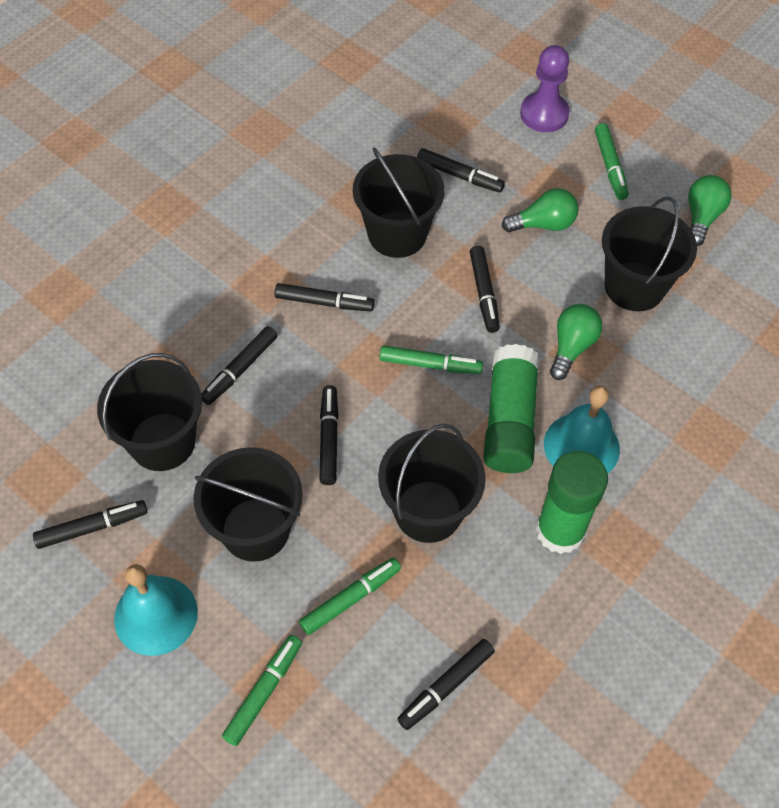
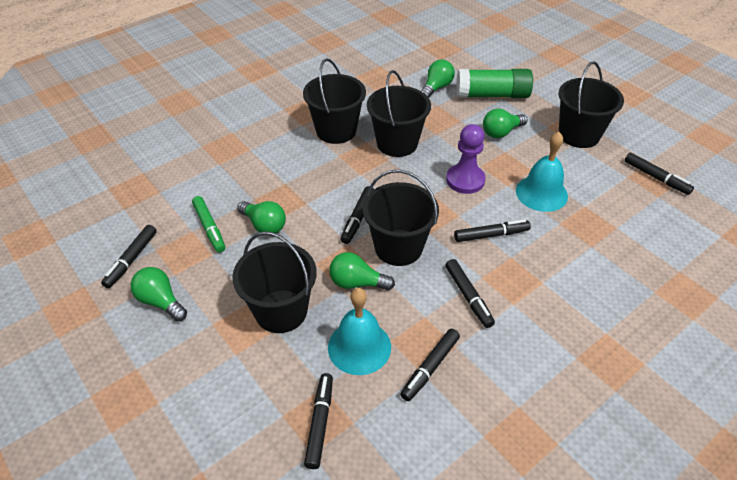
green glue stick: [483,344,540,473] [536,451,608,554] = 2 -> [456,69,533,98] = 1
green light bulb: [502,188,578,232] [550,304,602,380] [688,175,732,246] = 3 -> [130,267,187,321] [237,201,286,233] [329,252,395,290] [421,59,455,98] [483,109,528,138] = 5
green marker: [222,635,302,746] [299,558,401,635] [380,345,483,374] [595,123,629,200] = 4 -> [192,196,225,252] = 1

